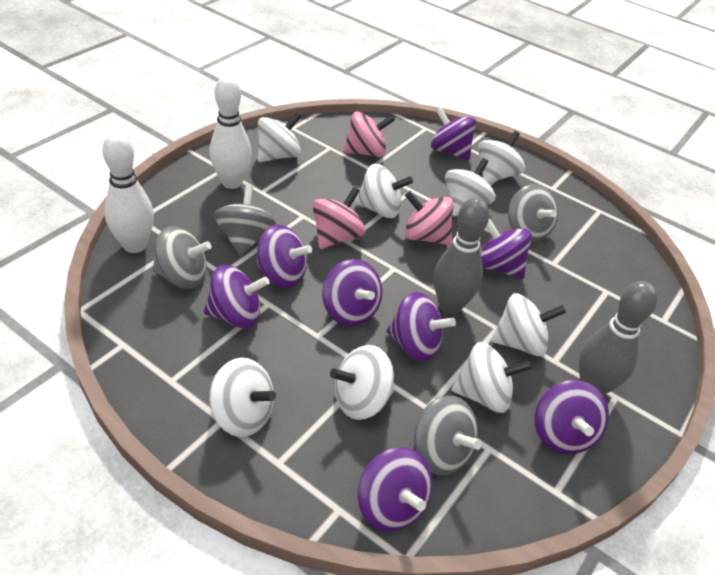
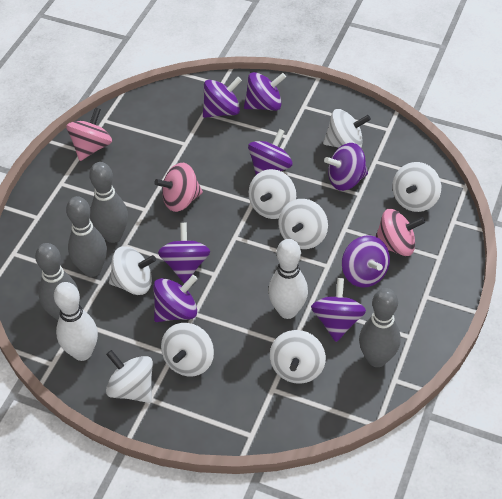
grey bowling pin: [434,197,489,314] [579,281,657,396] = 2 -> [35,243,79,320] [66,196,107,277] [89,162,128,243] [359,288,401,367] = 4
grey spinning top: [153,226,212,289] [214,185,276,256] [414,395,482,475] [508,184,558,242] = 4 -> none = 0

